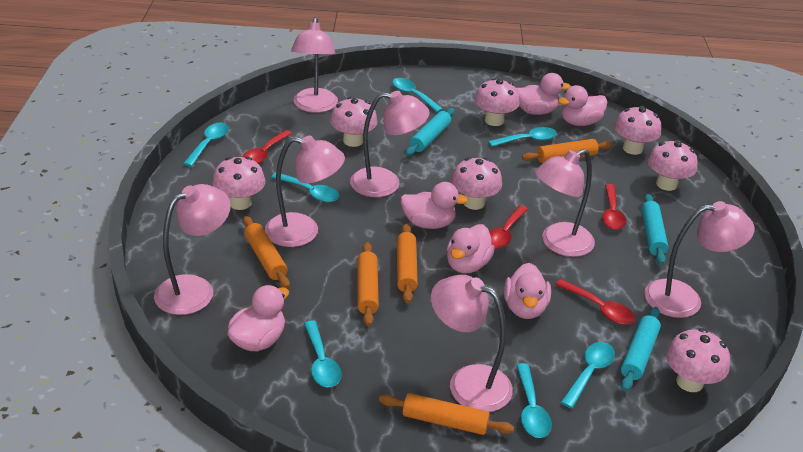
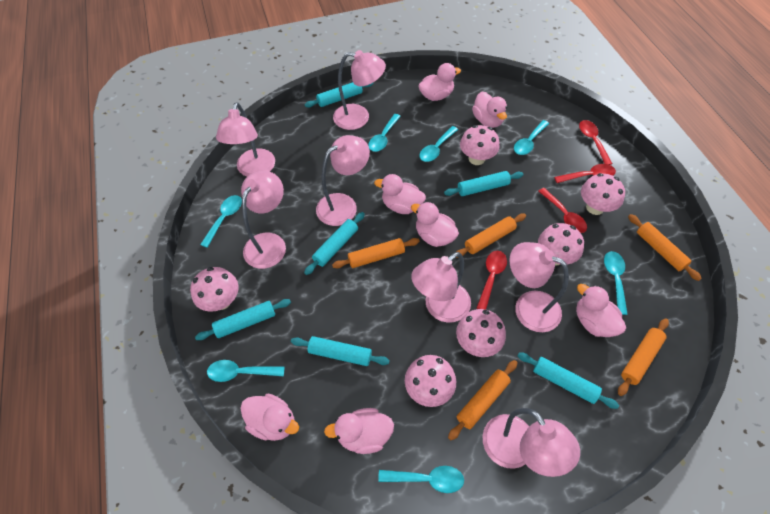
pink duck: [227,285,289,351] [400,182,468,229] [447,224,495,273] [504,263,551,319] [516,73,571,115] [558,85,608,126] = 6 -> [240,394,299,441] [324,408,394,454] [374,174,426,214] [411,202,459,247] [418,63,461,101] [472,92,507,128] [576,284,626,337] = 7
pink mushroom: [212,157,265,210] [330,97,378,147] [451,157,502,210] [474,78,520,126] [614,106,661,155] [648,140,698,191] [666,328,730,392] = 7 -> [190,267,239,312] [405,355,456,407] [456,309,506,357] [460,125,500,165] [538,223,584,266] [581,173,625,215] = 6
turquoise rolling pin: [406,108,454,156] [621,307,661,391] [641,194,669,265] = 3 -> [195,299,291,340] [291,336,390,366] [304,212,365,275] [305,82,374,108] [444,171,524,196] [517,352,619,409] = 6

